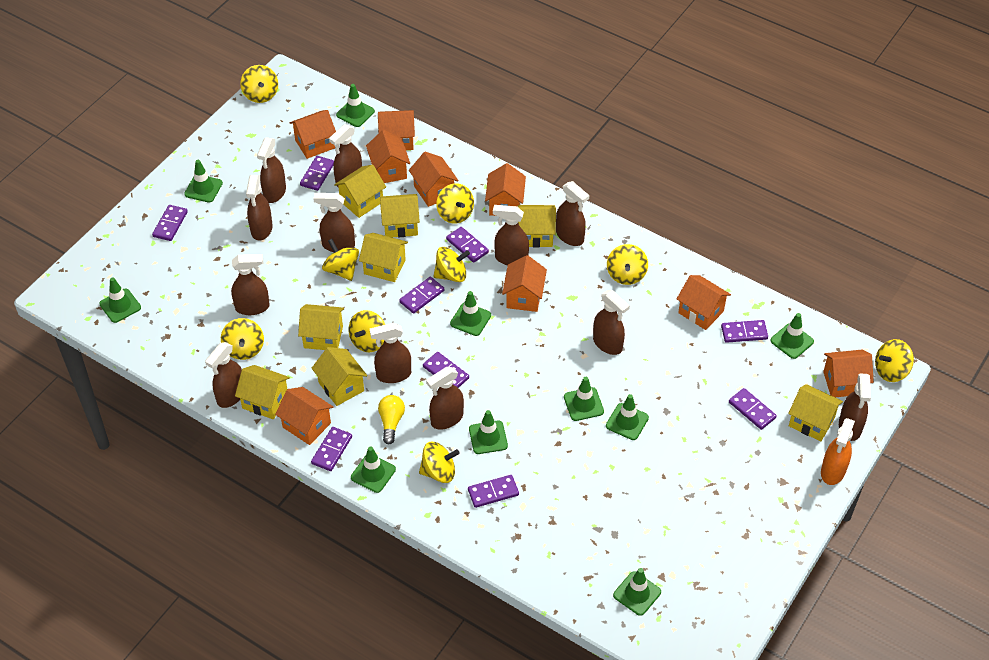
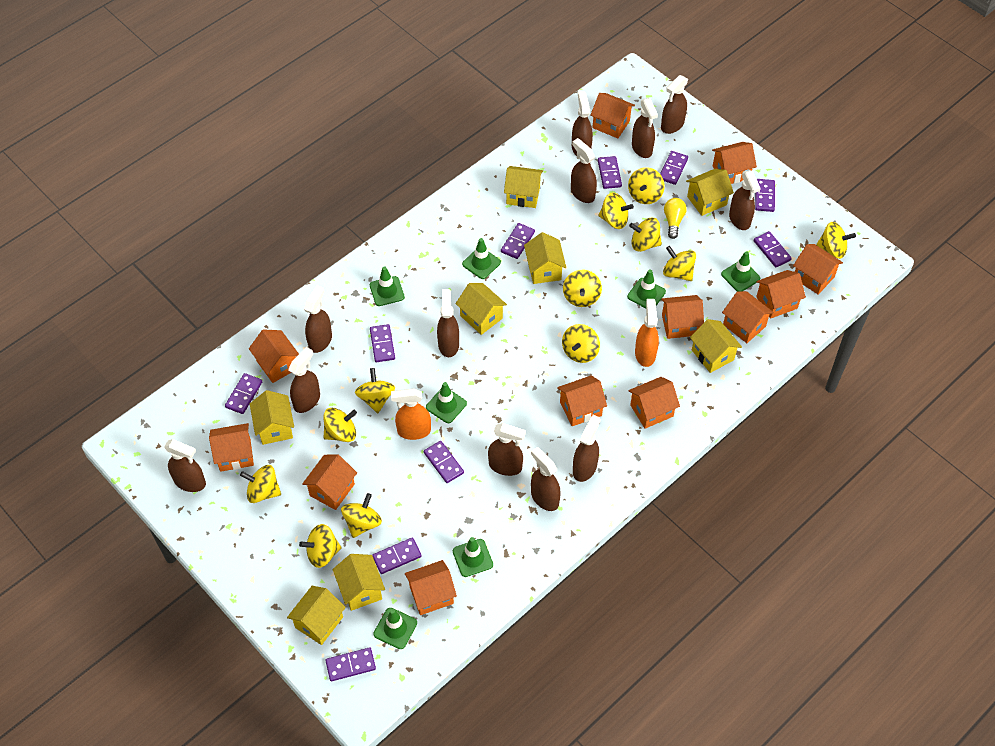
green traffic cone: [99,277,141,323] [184,160,223,203] [336,84,375,127] [351,446,396,493] [450,291,491,336] [469,410,508,454] [564,377,604,421] [606,394,649,440] [613,568,661,616] [770,313,814,359] = 10 -> [370,266,405,306] [373,608,417,649] [426,382,467,423] [453,537,493,577] [462,238,501,279] [627,269,666,308] [721,251,760,292] = 7
orange house: [275,387,333,445] [290,110,336,159] [366,130,410,183] [378,110,415,150] [409,152,458,207] [485,163,526,216] [502,255,547,312] [677,275,731,330] [823,349,874,397] = 9 -> [209,423,254,472] [249,329,299,383] [302,455,357,510] [405,560,457,615] [557,375,607,426] [591,93,635,138] [628,377,680,429] [661,295,704,339] [712,142,757,184] [722,291,774,343] [756,270,806,319] [793,244,843,294] = 12
orange spray bottle: [821,418,855,485] = 1 -> [391,388,431,440] [635,299,659,367] = 2
purple domino: [152,205,188,241] [300,156,334,191] [311,427,352,471] [399,277,444,314] [423,352,469,388] [446,227,489,263] [468,475,519,508] [721,320,768,343] [729,388,777,430] = 9 -> [225,373,262,414] [325,647,376,681] [370,324,395,362] [372,538,422,574] [424,441,464,483] [501,223,535,259] [598,156,622,189] [660,151,688,185] [754,231,792,268] [755,179,775,212] = 10
yellow spinning top: [221,318,264,360] [240,65,278,103] [322,239,359,281] [349,310,385,352] [419,442,459,483] [433,247,470,282] [436,183,474,224] [607,244,648,285] [875,339,914,382] = 9 -> [240,465,281,503] [299,524,341,568] [323,408,357,442] [341,493,382,538] [355,368,395,413] [562,324,600,363] [563,270,602,307] [598,192,634,229] [628,167,665,204] [629,218,662,252] [663,246,696,281] [816,222,856,259] = 12

